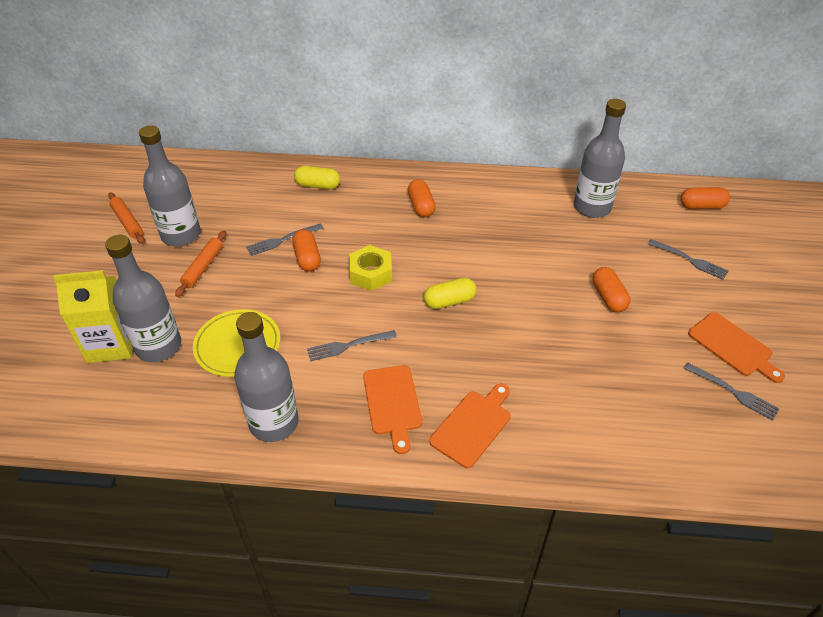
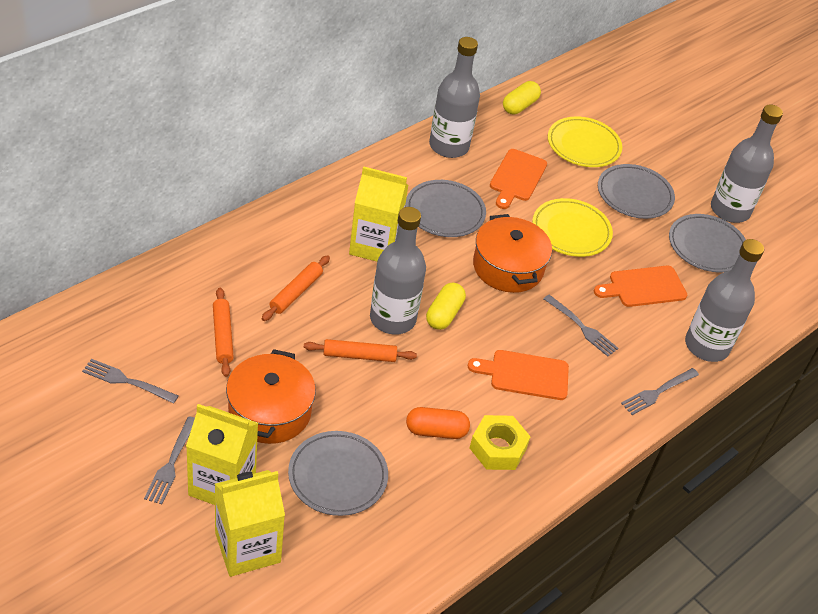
grey plate: none = 0 -> [288,431,388,516] [405,180,486,237] [598,164,675,219] [669,214,746,272] = 4
orange capsule: [292,229,321,271] [408,179,436,217] [592,267,631,312] [680,187,730,209] = 4 -> [406,407,470,439] = 1
orange pot: none = 0 -> [226,349,316,444] [473,214,552,293] = 2
orange rolling pin: [108,192,145,244] [175,231,226,297] = 2 -> [213,288,234,377] [262,255,330,321] [304,339,417,362] = 3
yellow carton: [53,270,133,363] = 1 -> [186,404,258,505] [215,470,285,577] [349,166,409,262] = 3
yellow plate: [193,309,280,377] = 1 -> [532,198,613,257] [548,117,622,167] = 2

